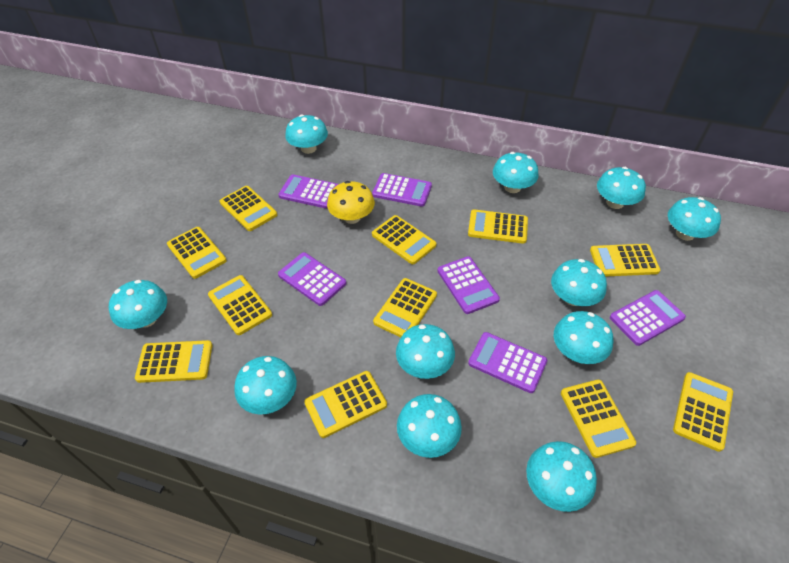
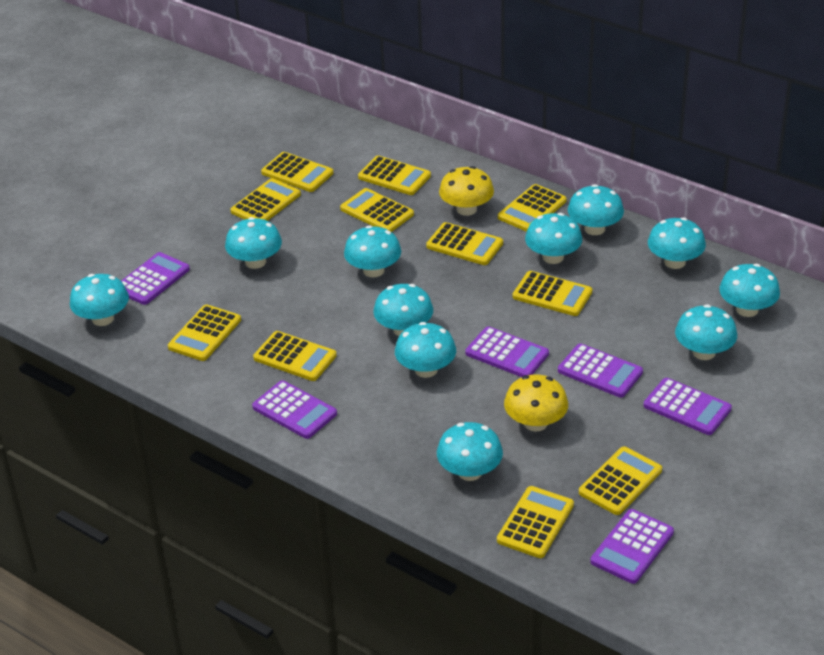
yellow mushroom: [327,181,375,224] = 1 -> [439,166,494,216] [504,374,568,432] = 2

